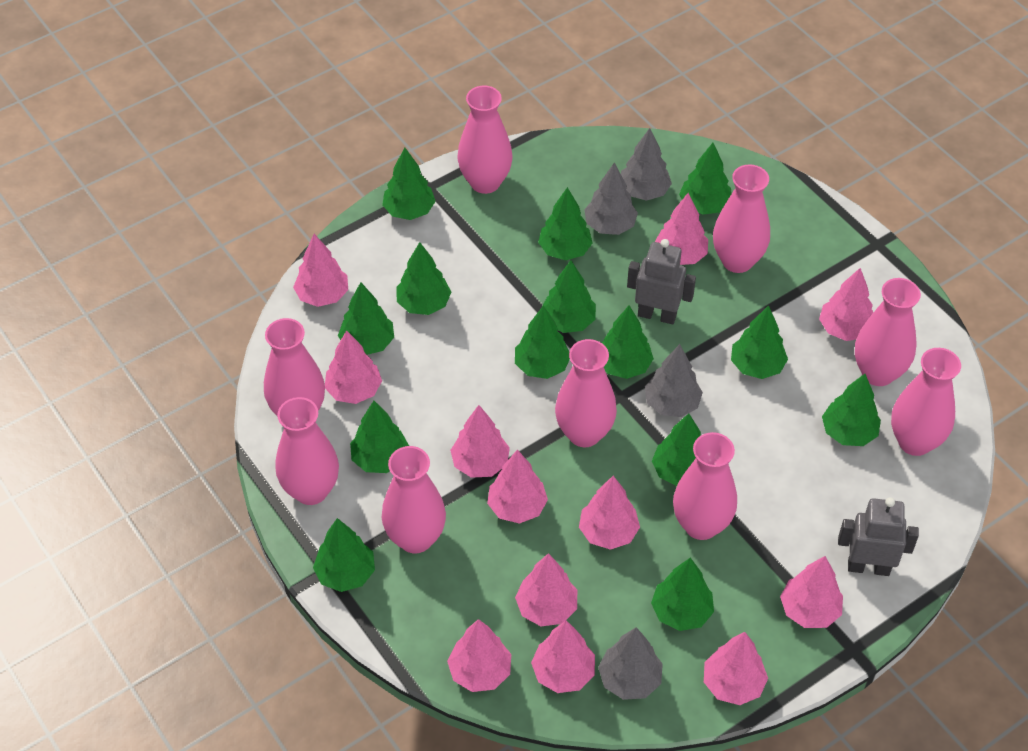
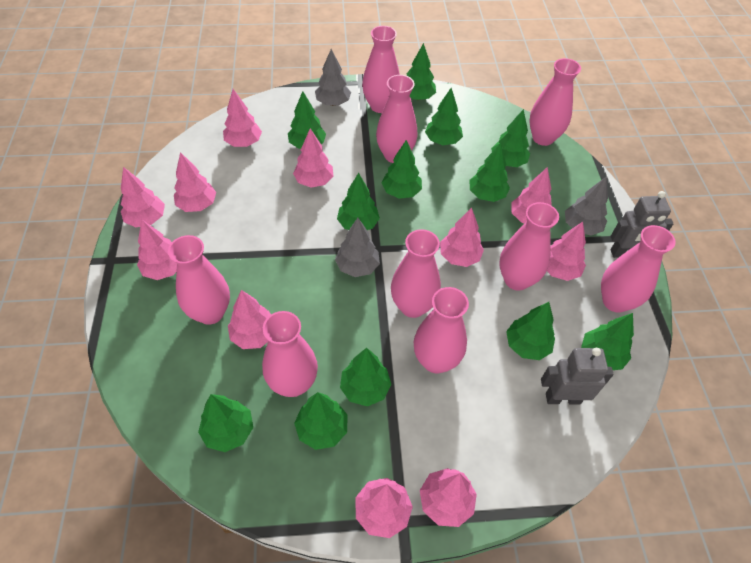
green tree: [313,518,375,592] [338,282,394,355] [350,401,409,473] [382,148,436,220] [397,242,451,315] [515,306,570,379] [538,187,593,260] [543,260,596,333] [601,306,654,379] [651,558,714,631] [652,413,701,486] [679,143,731,215] [731,305,788,379] [822,374,881,446] = 14 -> [198,394,253,452] [288,91,326,149] [294,392,348,450] [337,173,380,230] [340,348,391,407] [382,140,422,199] [407,43,436,100] [425,88,463,145] [469,143,510,202] [491,109,530,167] [506,302,555,360] [581,313,634,370] = 12
grey tree: [584,162,638,235] [598,627,663,700] [621,128,672,201] [645,344,703,417] = 4 -> [315,49,351,106] [335,218,380,277] [565,177,608,236] = 3
pink tree: [293,234,348,307] [325,330,382,404] [447,619,511,692] [450,405,510,478] [487,450,548,524] [515,553,577,626] [531,620,595,693] [579,476,640,550] [655,193,708,265] [704,632,768,705] [780,556,843,628] [819,268,873,341] = 12 -> [121,167,165,227] [137,220,177,280] [174,152,216,212] [223,89,262,147] [228,290,271,349] [293,129,334,187] [356,478,413,538] [420,468,477,527] [440,207,484,267] [511,167,552,223] [547,222,586,281] = 11

